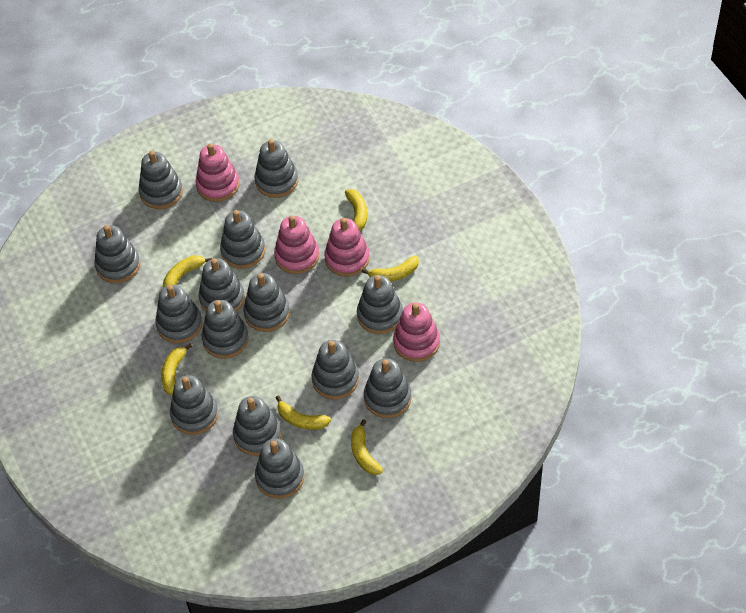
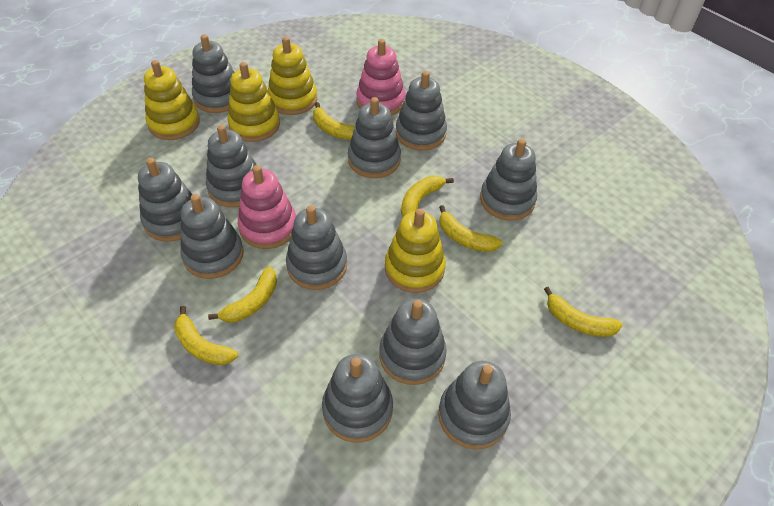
grey stacking toy: [94,225,140,283] [139,151,183,209] [155,285,202,343] [170,375,218,435] [199,258,245,312] [202,300,249,359] [220,210,265,269] [233,396,282,456] [243,273,290,332] [254,139,298,198] [255,439,304,499] [311,340,359,399] [357,275,403,334] [364,358,411,418] = 14 -> [138,158,192,242] [180,194,244,279] [192,34,234,113] [206,125,256,207] [286,205,347,290] [322,354,393,443] [348,97,401,178] [379,299,447,385] [396,71,447,151] [438,361,511,449] [480,138,537,221] = 11
pink stacking toy: [196,143,239,202] [274,215,319,274] [324,218,370,277] [393,302,440,362] = 4 -> [238,165,296,249] [356,39,405,116] = 2
yellow stacking toy: none = 0 -> [144,60,200,140] [227,62,280,142] [268,37,317,115] [385,209,446,293] = 4

